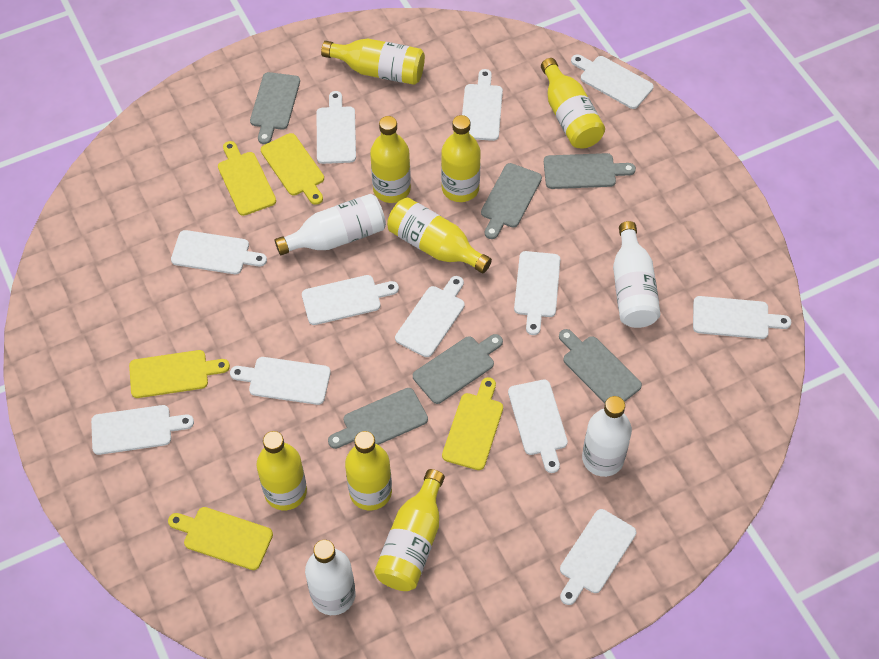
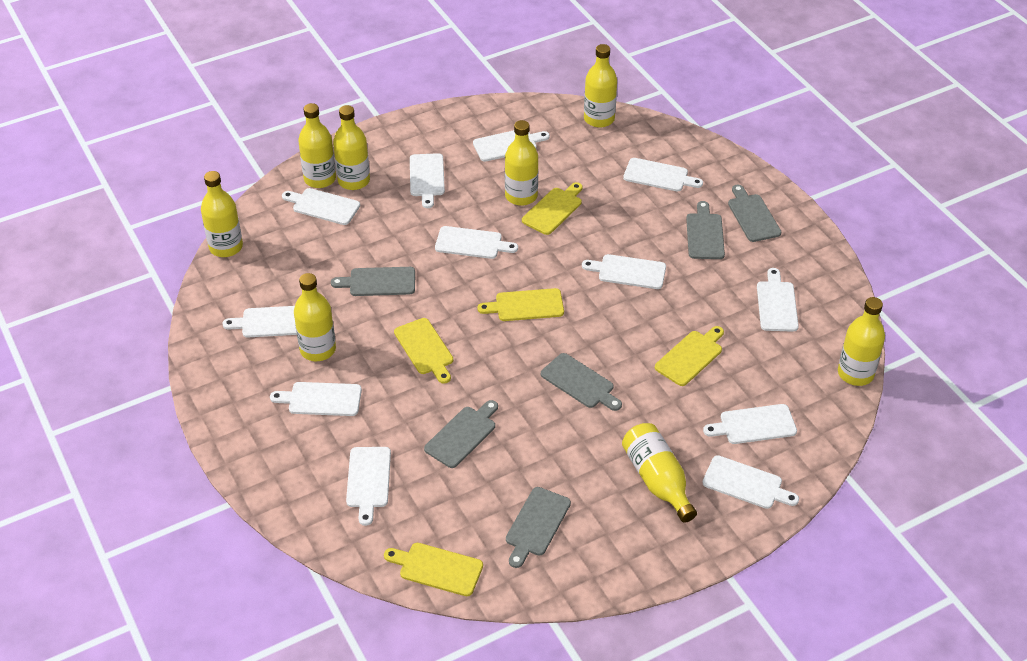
white bottle: [275,194,386,255] [305,540,355,615] [582,396,632,477] [613,221,661,328] = 4 -> none = 0

